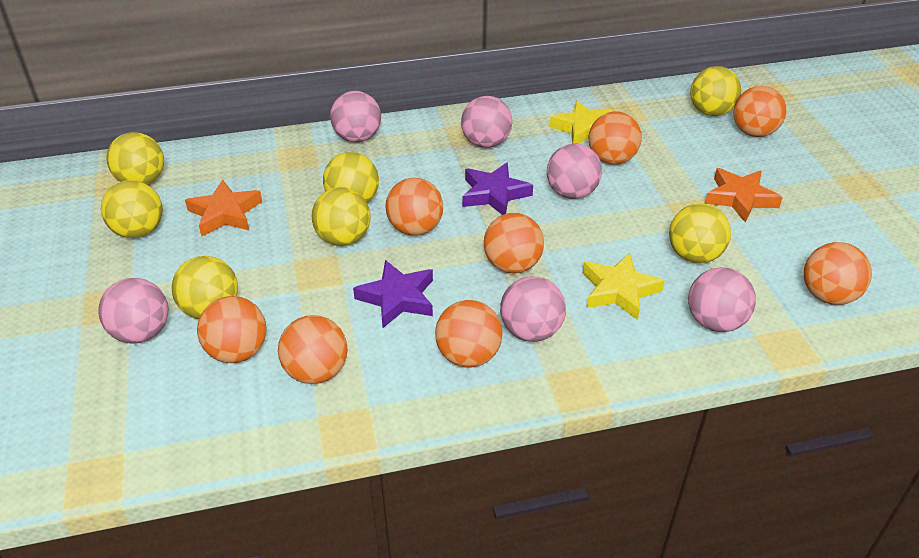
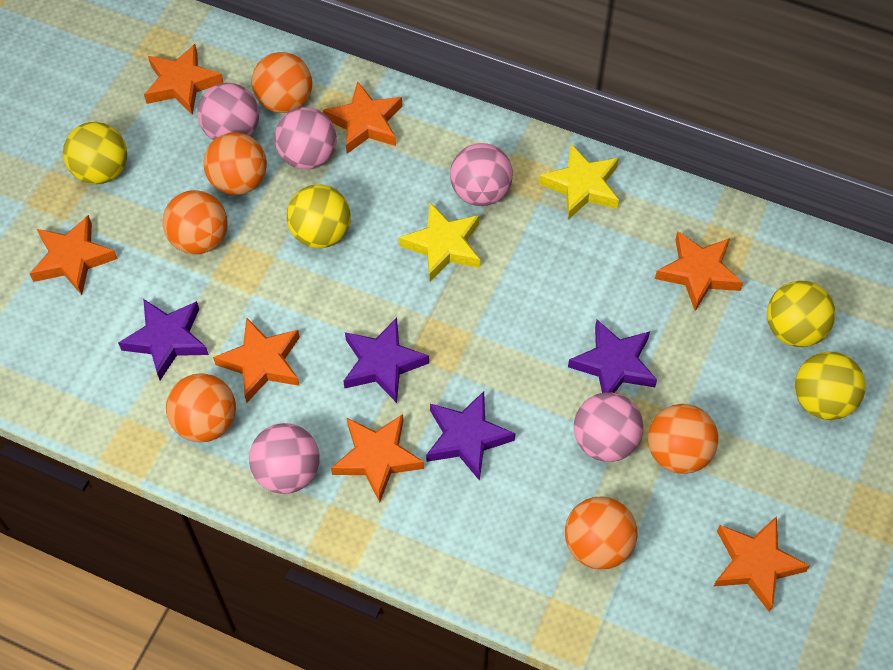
orange ball: [197,296,267,363] [278,315,347,384] [386,178,443,236] [435,300,503,368] [484,213,544,273] [589,111,642,165] [733,86,786,137] [804,242,872,305] = 8 -> [162,190,228,255] [166,373,236,442] [204,132,267,195] [252,52,312,113] [565,496,637,570] [648,404,718,474] = 6
orange star: [185,180,262,237] [705,168,783,223] = 2 -> [29,215,118,295] [144,44,223,115] [213,317,300,403] [323,81,402,154] [331,414,424,502] [655,231,743,311] [713,516,810,612] = 7
pink ball: [98,278,168,344] [330,91,381,142] [461,96,512,148] [500,276,566,342] [547,144,602,199] [688,267,756,332] = 6 -> [197,83,259,140] [249,423,320,494] [275,107,337,169] [450,143,513,206] [574,392,643,462] = 5
purple star: [353,260,433,328] [463,163,533,215] = 2 -> [118,299,209,381] [343,318,429,403] [426,391,515,481] [568,320,657,393] = 4
yellow ball: [101,180,163,238] [106,132,164,185] [172,256,238,319] [312,187,371,246] [323,152,379,203] [669,203,731,263] [690,66,741,116] = 7 -> [63,122,127,185] [287,184,351,248] [767,281,836,347] [795,352,866,420] = 4

